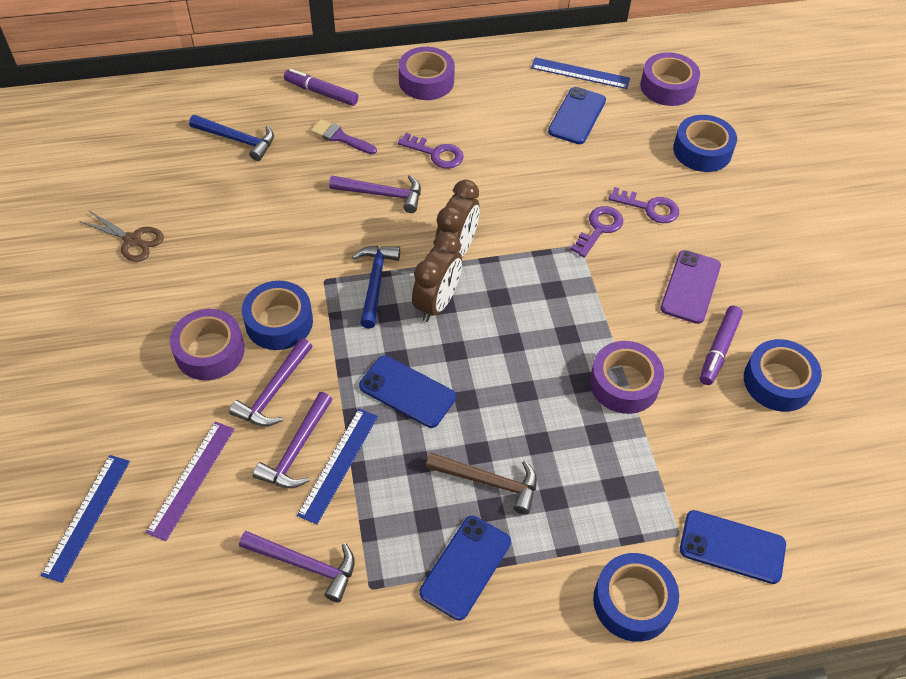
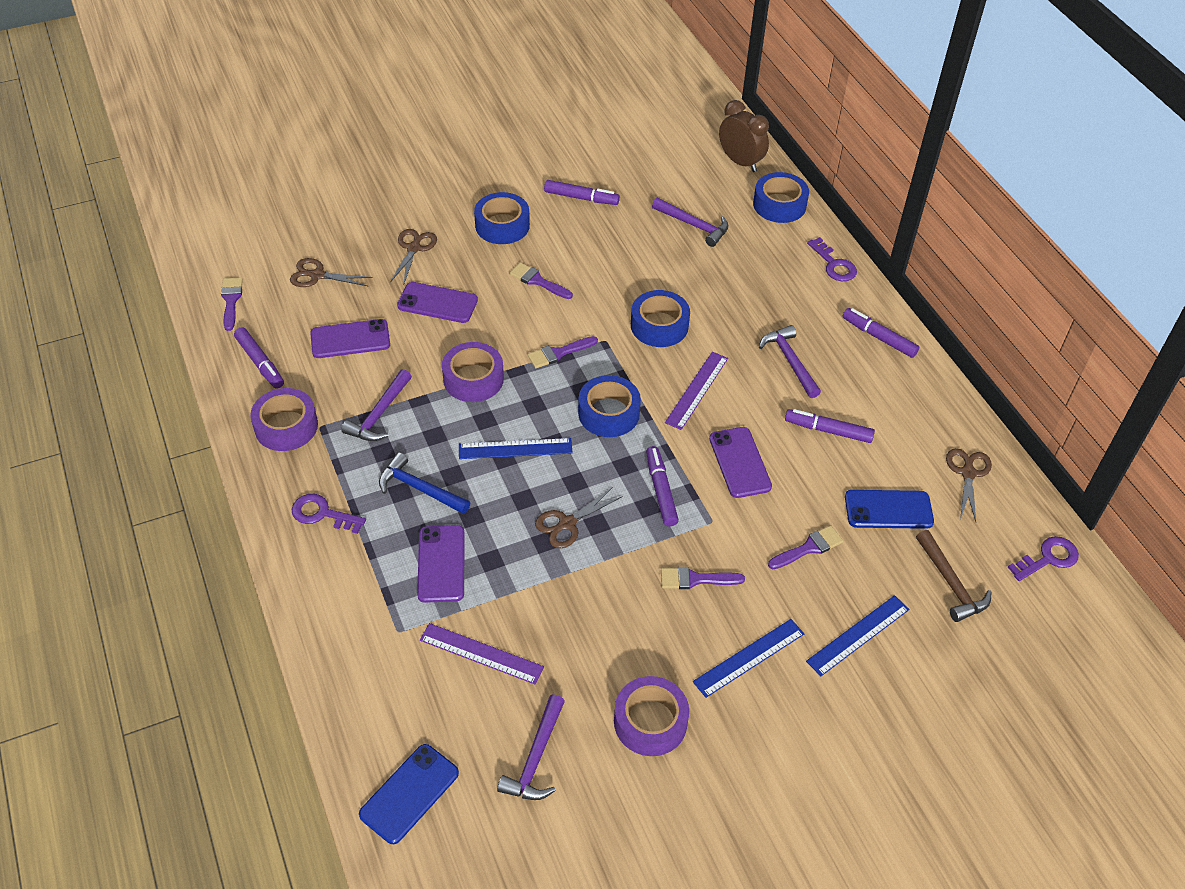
blue hammer: [189,115,274,161] [352,246,400,328] = 2 -> [379,452,470,514] = 1
blue phone: [359,355,456,428] [419,516,511,620] [548,87,606,144] [680,510,786,584] = 4 -> [359,744,459,844] [845,490,934,529] = 2
brown clock: [412,232,462,322] [435,180,480,257] = 2 -> [719,100,769,172] = 1
brown scissors: [79,211,164,262] = 1 -> [290,258,373,287] [390,229,437,286] [535,487,623,548] [946,448,992,522] = 4
purple brush: [310,119,377,154] = 1 -> [221,277,243,331] [510,262,573,299] [528,336,598,368] [661,567,745,589] [768,525,843,569] = 5
purple marker: [284,69,358,106] [700,306,743,385] = 2 -> [234,327,284,389] [544,180,620,205] [646,446,679,526] [785,409,875,443] [843,308,919,358] = 5
purple phone: [660,250,721,324] = 1 -> [310,319,390,358] [397,282,478,323] [417,525,464,603] [709,427,772,498] = 4
purple ruler: [146,421,234,541] = 1 -> [420,623,544,684] [665,352,728,430] = 2
purple tape: [170,309,245,380] [398,47,455,100] [590,341,664,414] [640,52,700,106] = 4 -> [250,388,318,451] [442,342,504,402] [614,676,689,756] = 3

